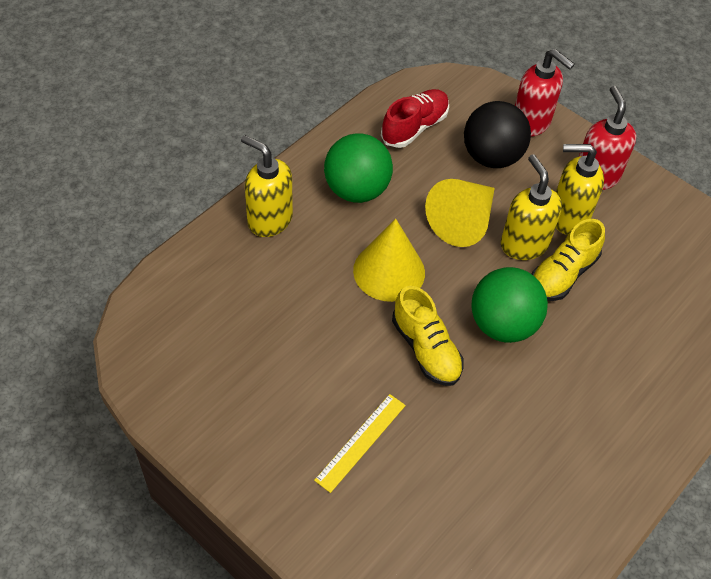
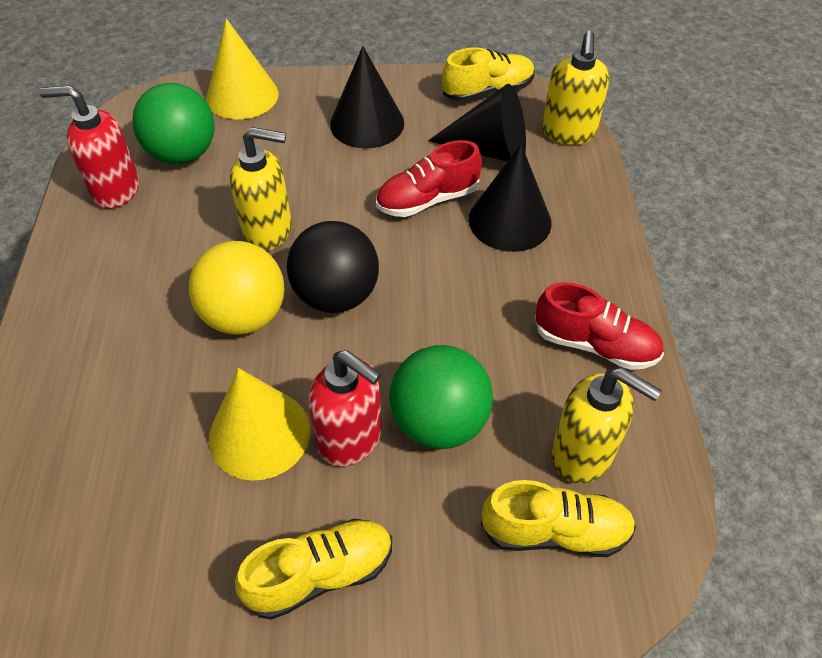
black cone: none = 0 -> [330,46,404,149] [428,84,526,162] [469,144,552,252] = 3
red shoe: [381,89,449,148] = 1 -> [376,140,482,217] [535,282,664,370] = 2
yellow ball: none = 0 -> [189,241,284,335] = 1
yellow ruler: [314,394,406,493] = 1 -> none = 0
yellow shoe: [392,286,464,386] [532,219,605,301] = 2 -> [235,519,392,620] [442,47,535,102] [481,480,636,557] = 3

